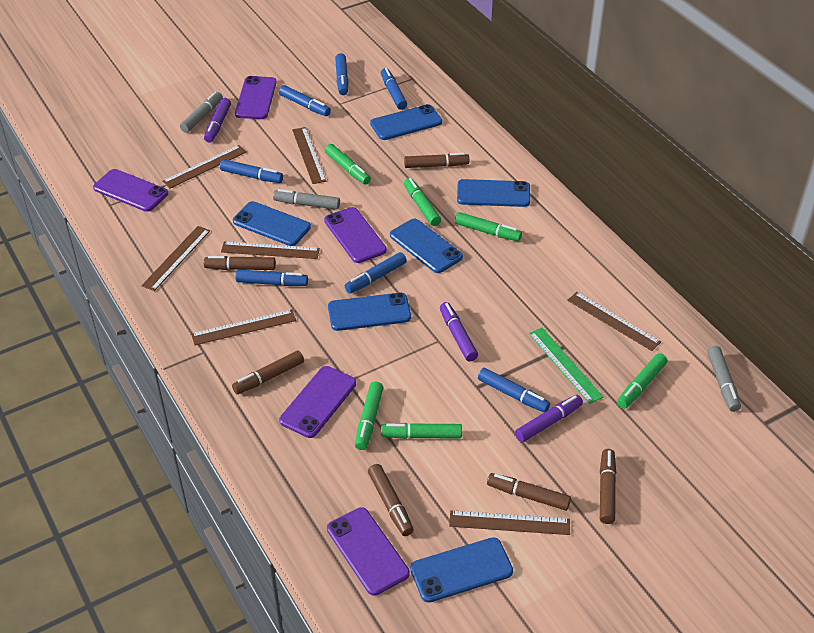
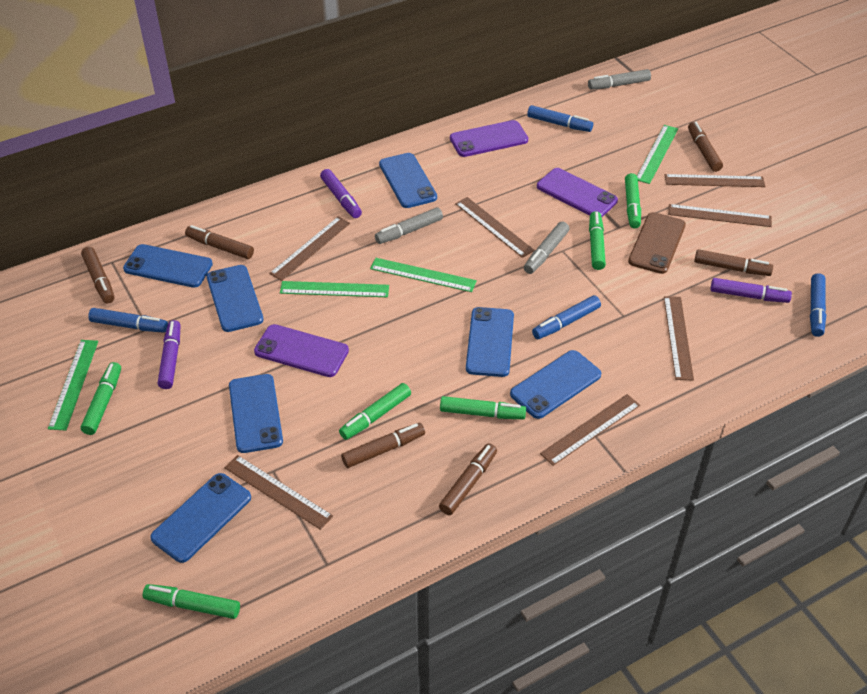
blue marker: [220,159,283,183] [236,269,308,286] [279,85,331,116] [335,53,348,95] [345,252,407,293] [381,68,407,110] [478,368,550,412] = 7 -> [88,308,168,333] [527,105,593,132] [532,295,601,339] [810,273,826,337] = 4
blue phone: [233,201,311,246] [328,293,411,331] [370,104,442,140] [390,219,463,273] [410,537,513,603] [457,179,530,207] = 6 -> [123,244,213,288] [150,473,251,563] [207,265,264,332] [229,374,283,453] [379,153,437,208] [466,307,514,377] [510,350,601,419] = 7
brown phone: none = 0 -> [628,212,686,274] = 1
green ruler: [529,328,603,404] = 1 -> [48,340,98,431] [280,281,389,297] [370,258,477,292] [637,125,678,184] = 4
purple phone: [93,169,168,212] [235,76,277,119] [279,366,356,438] [324,207,387,263] [327,507,410,596] = 5 -> [254,324,349,377] [450,120,528,157] [537,168,618,217] = 3

